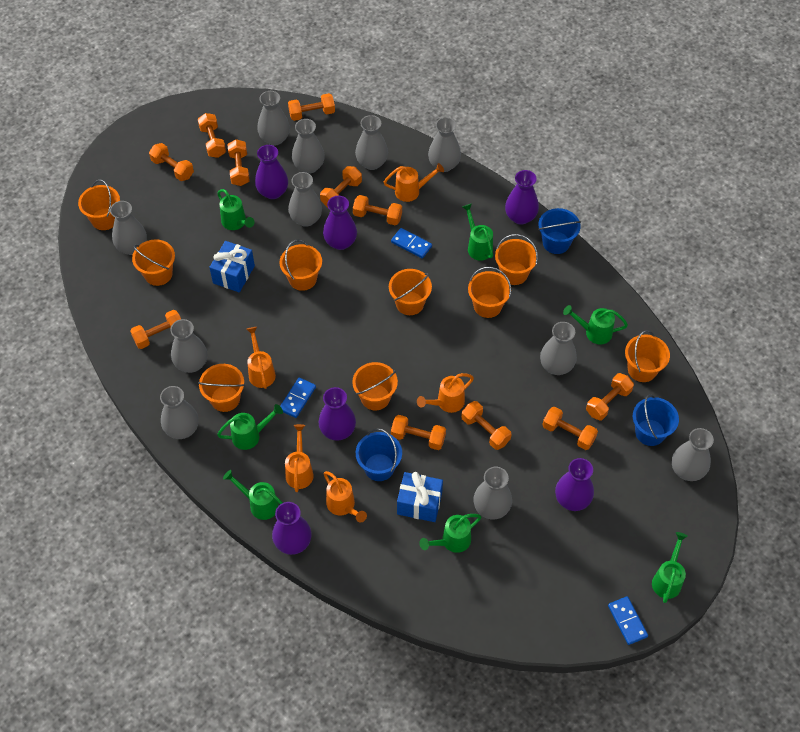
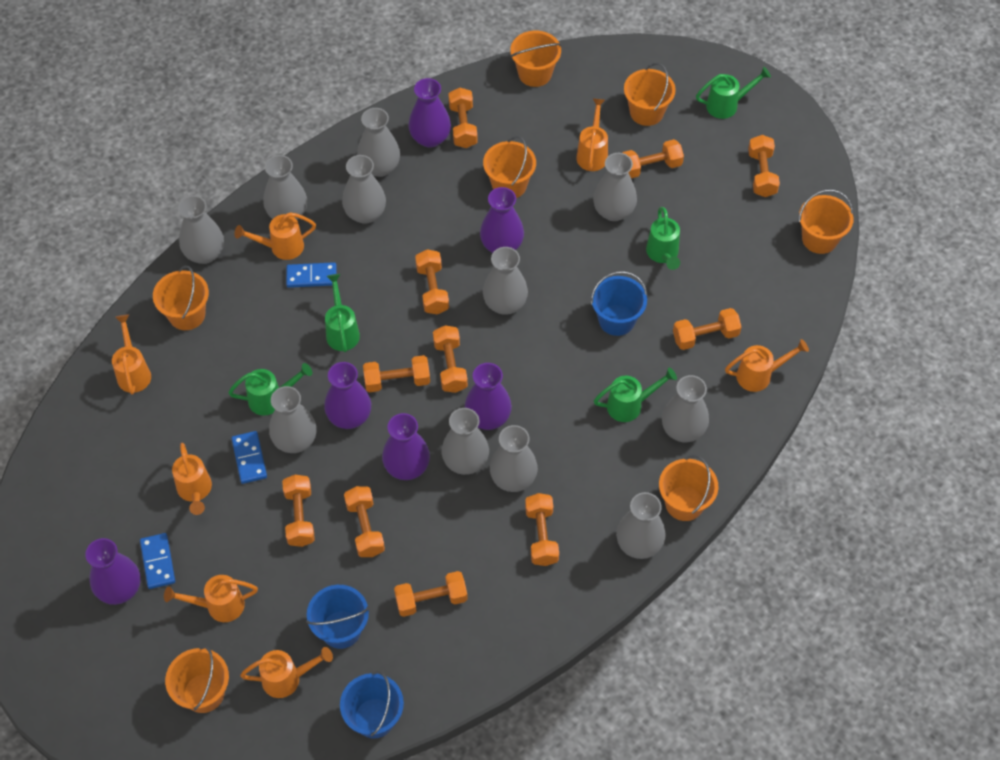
blue gift: [209,241,255,292] [397,472,443,522] = 2 -> none = 0
green watering can: [217,189,255,230] [217,404,283,450] [223,470,283,520] [419,514,481,553] [462,204,493,261] [563,305,628,344] [652,532,688,603] = 7 -> [228,363,312,415] [325,274,360,352] [594,368,677,422] [646,207,680,270] [696,67,771,119] = 5
orange bucket: [78,180,120,230] [132,240,175,286] [198,364,245,412] [280,240,322,291] [352,362,398,410] [389,269,432,315] [468,267,511,318] [495,234,538,285] [625,330,670,382] = 9 -> [153,266,209,330] [165,646,229,713] [483,136,536,198] [510,31,562,87] [624,63,676,126] [659,455,718,521] [799,189,854,254] = 7
orange watering can: [246,327,276,389] [285,424,314,492] [323,471,367,522] [384,163,444,202] [417,373,474,413] = 5 -> [112,315,151,395] [164,575,258,622] [172,443,212,515] [234,212,316,260] [240,647,333,698] [576,98,608,171] [725,339,809,392] = 7

